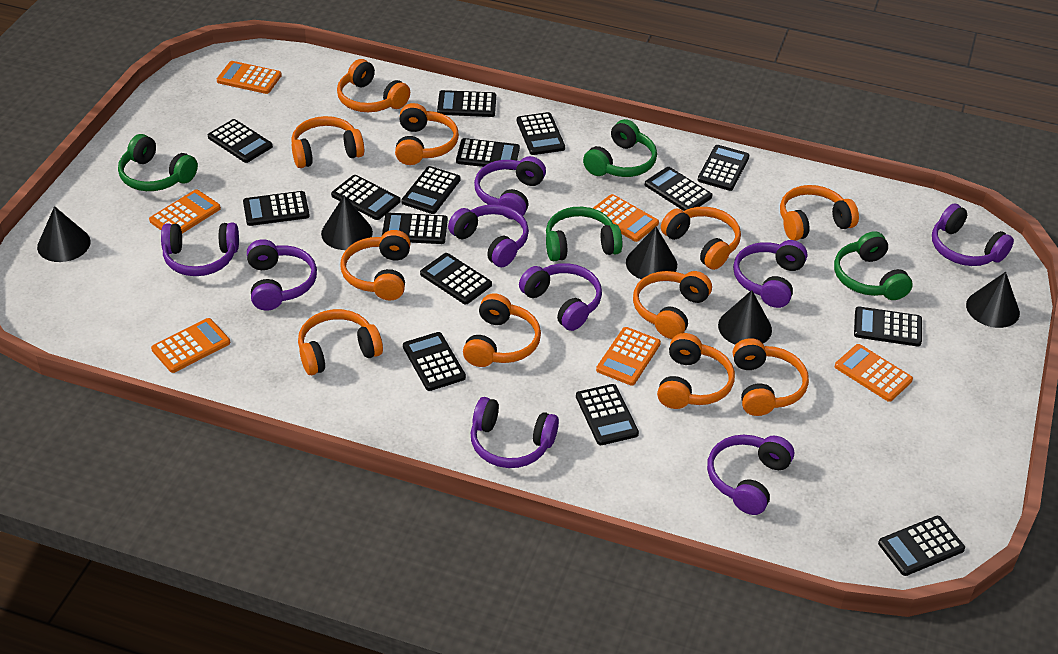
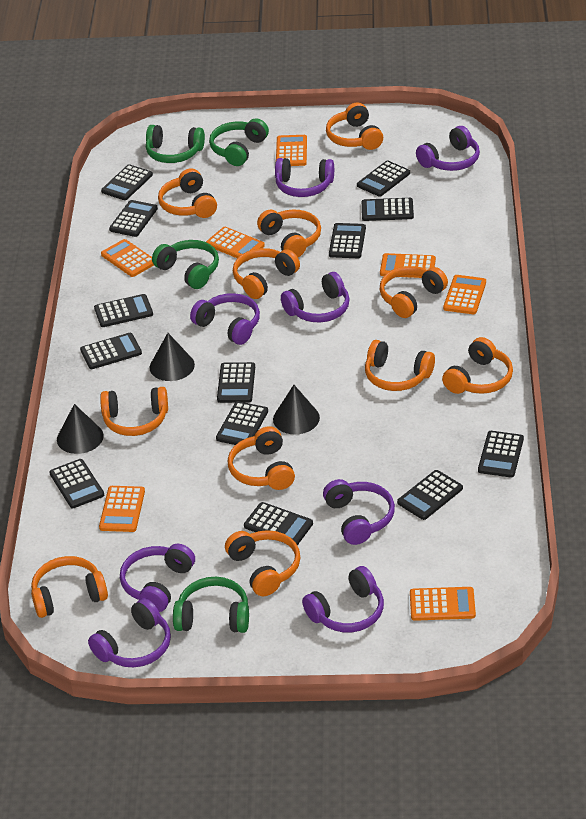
black calculator: [208,119,273,163] [243,191,310,226] [331,175,401,220] [382,213,448,244] [401,166,461,214] [403,332,466,391] [420,253,492,304] [437,90,496,117] [456,138,520,170] [517,112,565,155] [576,384,639,445] [645,167,713,211] [698,145,749,191] [854,306,922,347] [878,516,965,576] = 15 -> [49,459,104,508] [80,333,142,369] [94,294,153,327] [101,164,153,200] [109,200,158,237] [216,401,268,445] [217,362,255,403] [244,502,313,545] [329,223,366,258] [357,161,410,197] [362,198,414,221] [397,470,463,520] [478,431,524,478] = 13
black cone: [37,206,91,262] [321,195,373,250] [626,226,677,280] [718,290,772,345] [966,272,1020,328] = 5 -> [57,404,104,454] [150,333,195,381] [273,385,320,434] = 3
orange calculator: [149,189,221,234] [151,318,230,373] [217,61,282,94] [593,194,659,242] [596,327,661,386] [835,344,913,402] = 6 -> [99,486,145,532] [101,239,154,277] [206,227,265,258] [276,135,307,166] [380,253,436,278] [410,587,476,621] [443,275,486,314] = 7
purple headphones: [161,223,239,276] [247,239,317,311] [448,204,529,267] [471,397,559,468] [474,156,546,220] [519,263,602,331] [707,435,794,515] [733,240,807,308] [932,204,1014,266] = 9 -> [88,598,171,667] [120,544,195,612] [190,293,260,345] [275,158,334,197] [281,272,350,322] [302,566,384,632] [323,479,395,545] [416,126,480,171] = 8

